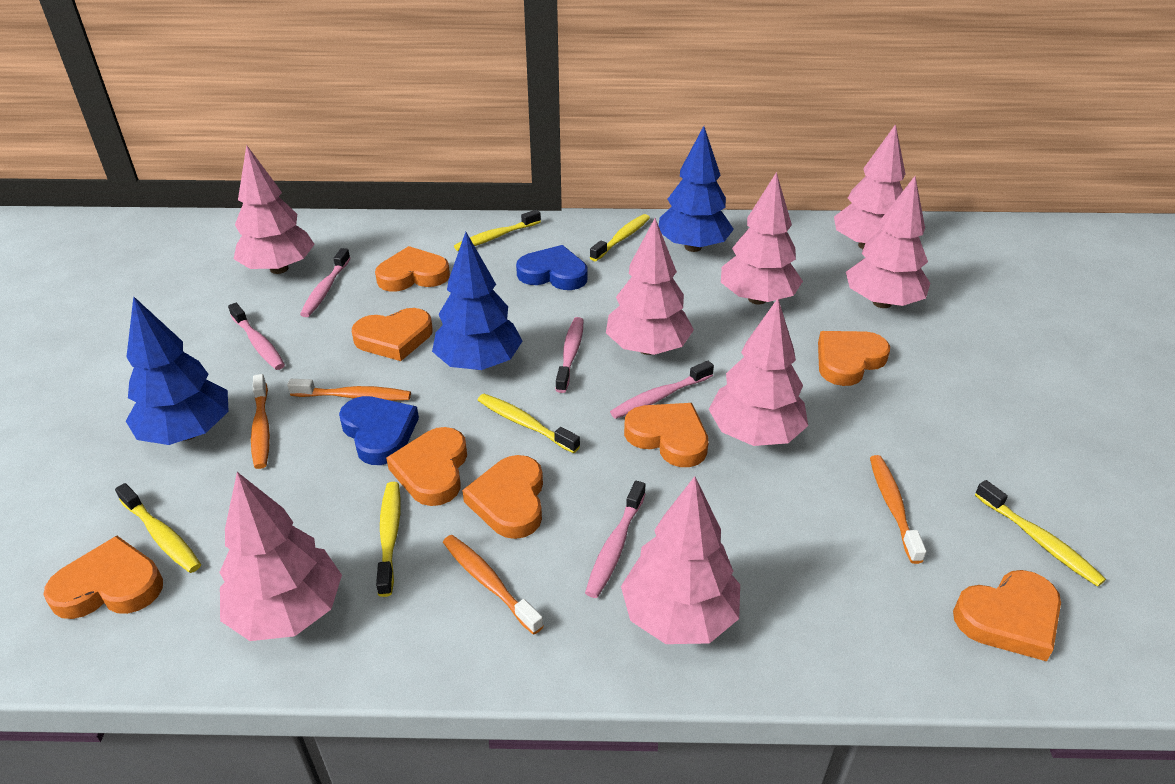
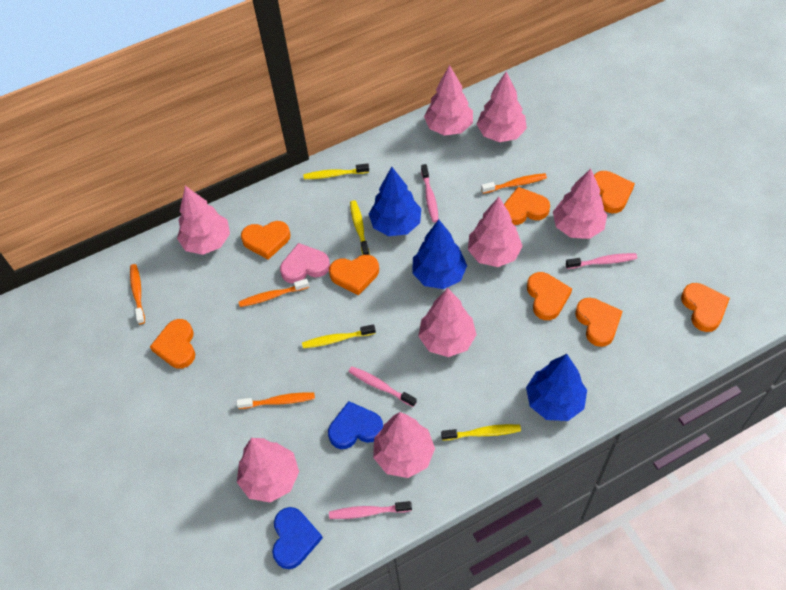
pink heart: none = 0 -> [280,243,330,284] = 1
pink toothbrush: [228,303,285,370] [300,248,351,317] [555,317,583,393] [585,481,646,598] [610,361,714,419] = 5 -> [329,501,412,519] [349,366,417,407] [421,164,439,222] [566,253,637,269] = 4
yellow toothbrush: [115,483,201,573] [376,482,401,597] [454,209,541,251] [478,394,580,453] [590,214,650,261] [975,480,1106,587] = 6 -> [302,324,376,348] [303,164,369,179] [350,200,370,255] [441,424,521,440] = 4

